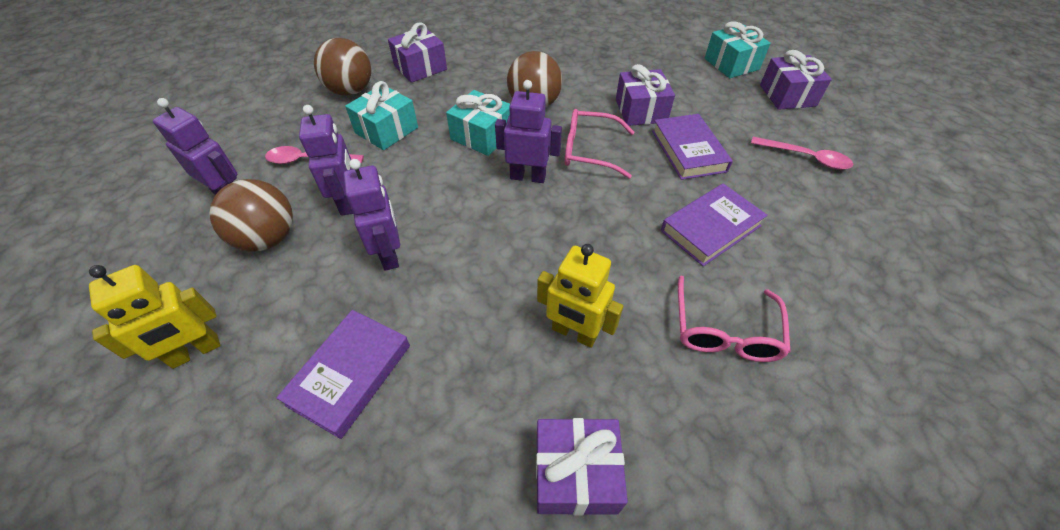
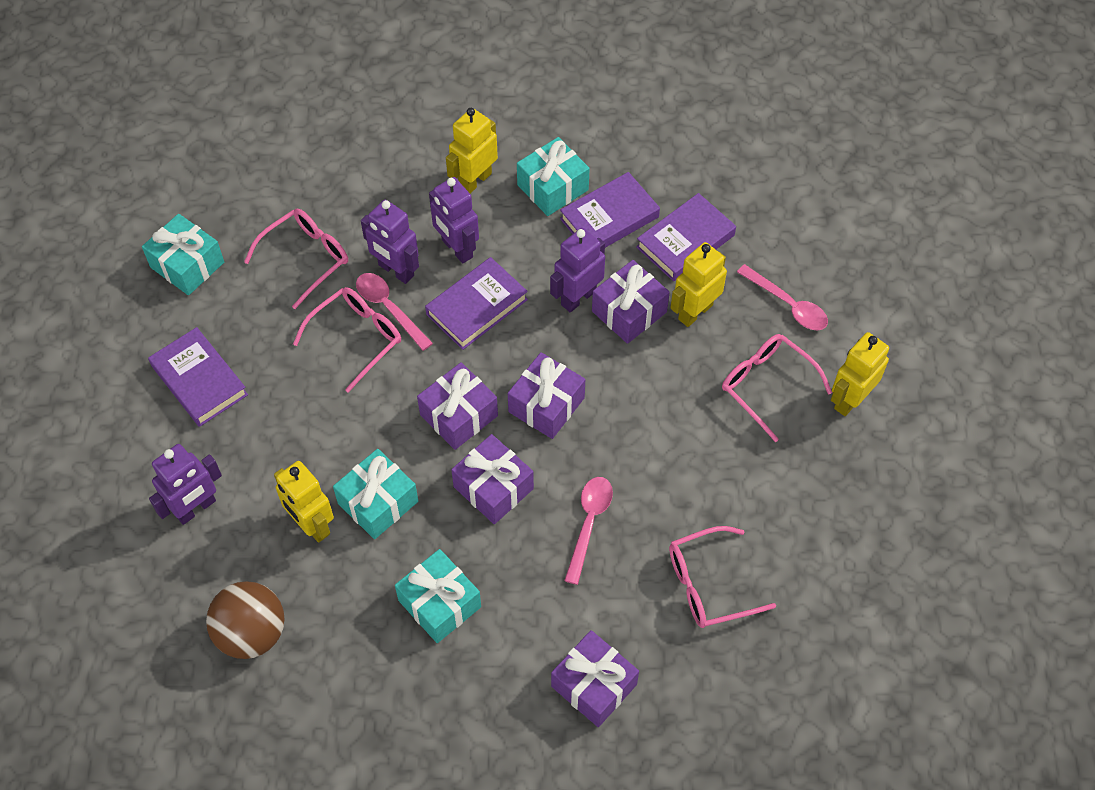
brown ball: [209,179,293,251] [314,38,371,96] [507,51,562,108] = 3 -> [206,581,285,659] = 1
pink glasses: [565,109,635,178] [678,276,791,362] = 2 -> [244,209,348,309] [293,287,401,393] [669,526,776,628] [722,334,832,442] = 4
pink spoon: [265,146,364,164] [751,137,853,170] = 2 -> [356,273,433,351] [564,477,613,585] [737,264,828,330] = 3
purple book: [276,310,410,439] [652,114,733,180] [661,183,768,266] = 3 -> [148,327,248,427] [425,257,528,350] [560,172,660,248] [636,193,736,281] = 4
purple gift: [388,22,447,83] [536,418,628,515] [616,64,675,126] [760,50,832,110] = 4 -> [417,362,498,450] [451,434,534,524] [508,352,585,439] [551,630,639,727] [592,260,670,344] = 5
turquoise gift: [345,81,418,150] [446,90,510,156] [705,21,771,78] = 3 -> [142,214,224,295] [333,449,418,539] [395,549,481,643] [517,137,590,216] = 4
yellow robot: [89,265,220,369] [537,244,623,348] = 2 -> [274,461,334,543] [446,108,498,193] [670,242,727,327] [831,332,889,416] = 4

